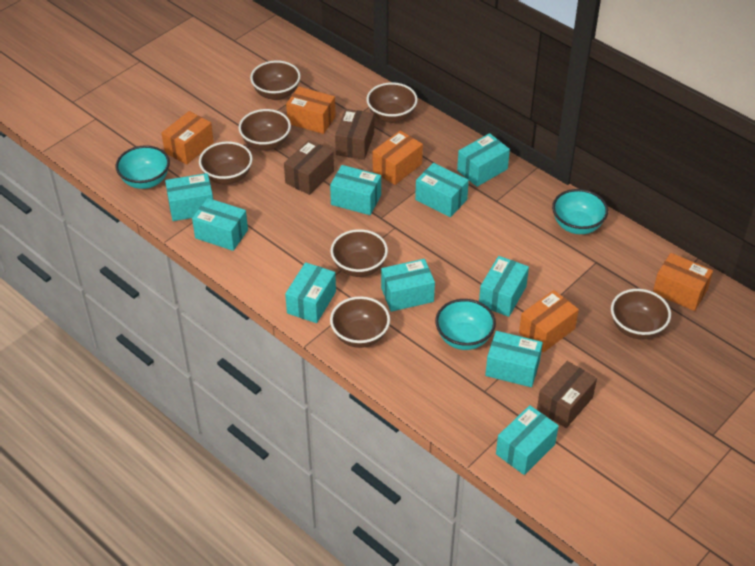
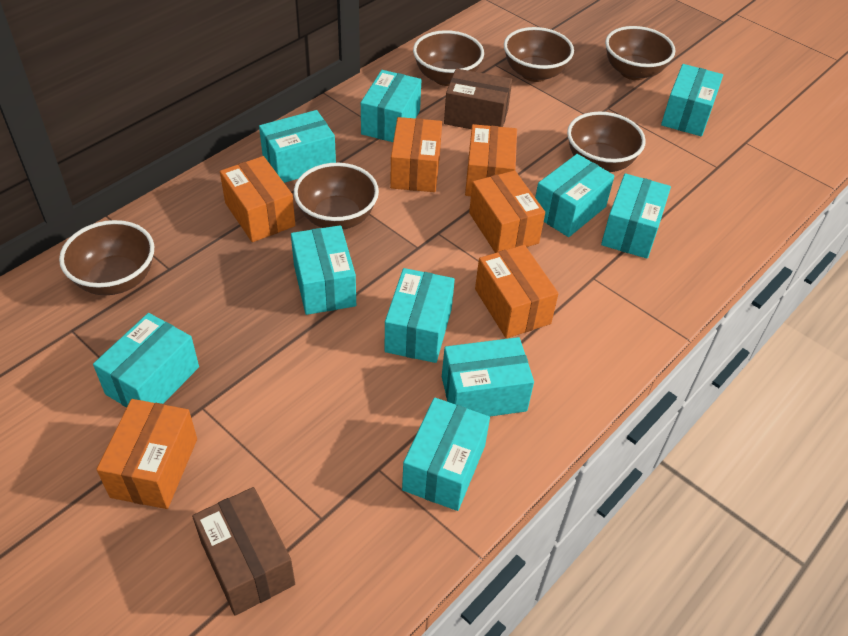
brown bowl: [199,141,253,185] [238,109,291,151] [250,60,301,100] [330,229,388,277] [330,296,390,348] [366,82,418,123] [611,289,671,339] = 7 -> [59,220,154,295] [294,163,379,229] [413,30,484,86] [504,27,574,82] [567,112,646,172] [605,26,675,80] = 6
brown box: [284,140,334,195] [335,109,374,160] [537,361,597,428] = 3 -> [192,487,295,616] [444,68,512,129] = 2
orange box: [162,111,214,165] [286,87,336,134] [373,131,423,185] [519,290,579,352] [653,253,713,311] = 5 -> [96,399,197,509] [220,156,295,242] [390,117,442,192] [465,124,517,196] [469,171,545,253] [475,245,559,338] = 6
turquoise bowl: [116,145,170,189] [435,299,496,350] [552,189,608,234] = 3 -> none = 0

